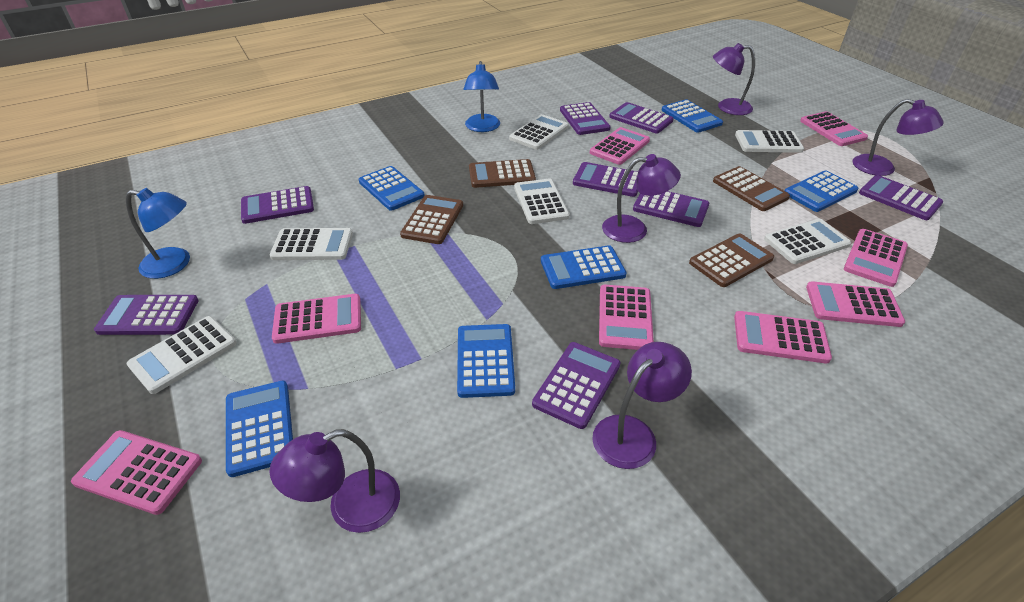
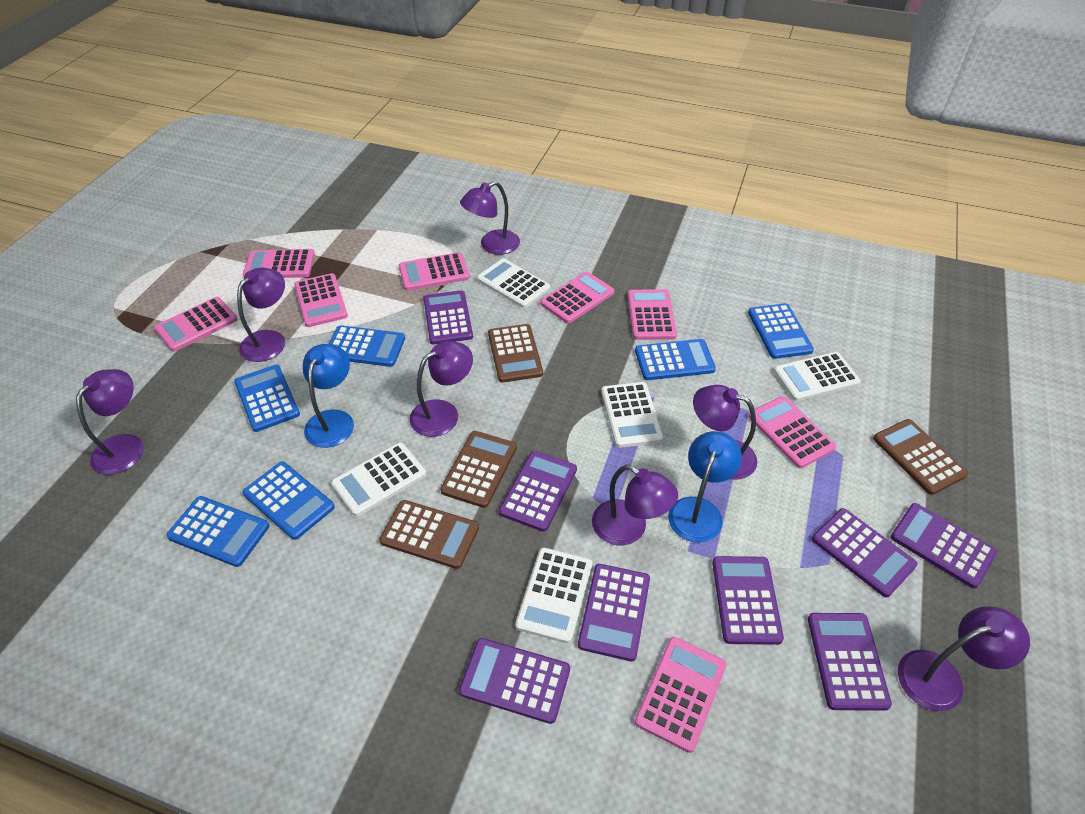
purple lamp: [269,429,400,533] [592,342,692,469] [602,154,681,243] [713,43,755,115] [852,99,944,176] = 5 -> [76,369,144,475] [237,268,285,362] [410,341,473,437] [460,181,520,255] [592,464,678,545] [693,385,757,479] [898,606,1030,711] = 7
white calculator: [127,316,237,394] [270,228,353,260] [509,114,569,150] [514,178,570,224] [735,130,804,153] [764,219,851,264] = 6 -> [331,442,427,517] [477,258,550,308] [515,548,593,643] [601,382,664,448] [774,352,861,401] = 5

